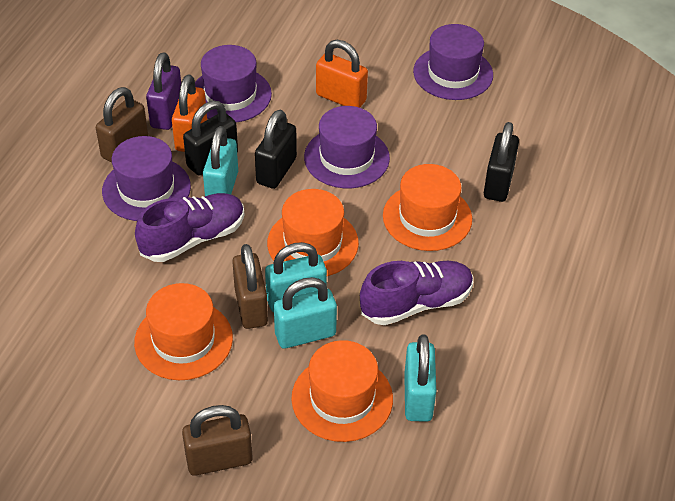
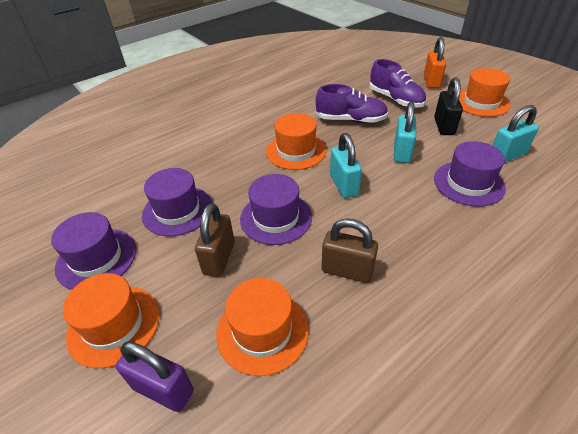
black padlock: [183,101,238,175] [255,110,297,189] [484,122,519,202] = 3 -> [434,77,463,135] = 1
brown padlock: [96,87,148,163] [182,405,253,476] [232,244,268,329] = 3 -> [195,203,235,277] [322,219,378,283] = 2
orange padlock: [172,74,207,152] [316,40,368,108] = 2 -> [424,37,446,88] = 1
turquoise padlock: [203,126,238,196] [265,242,327,312] [274,277,337,349] [404,334,436,422] = 4 -> [330,133,362,198] [394,102,416,163] [492,105,539,162] = 3

